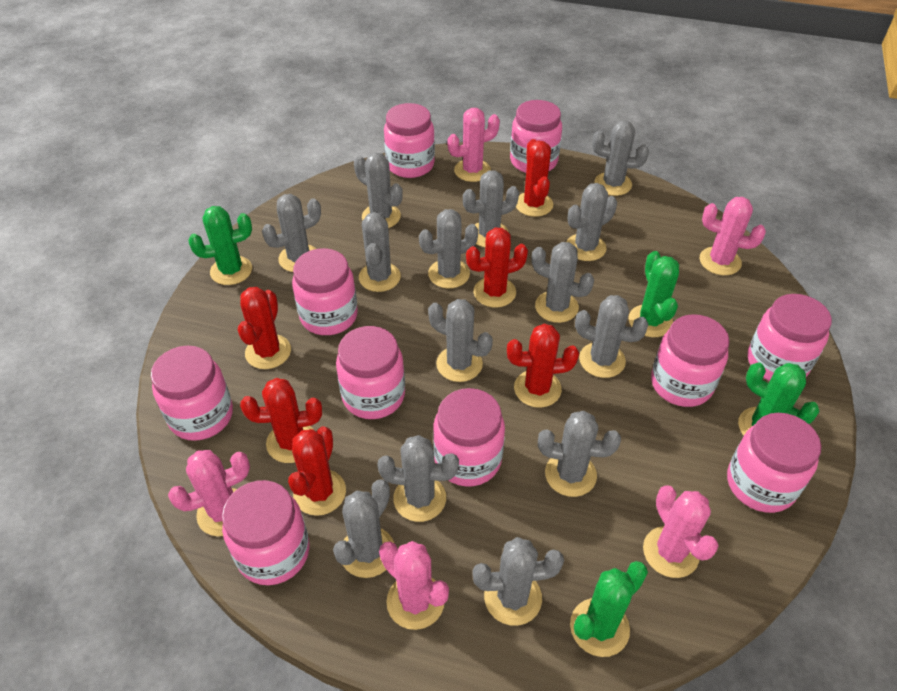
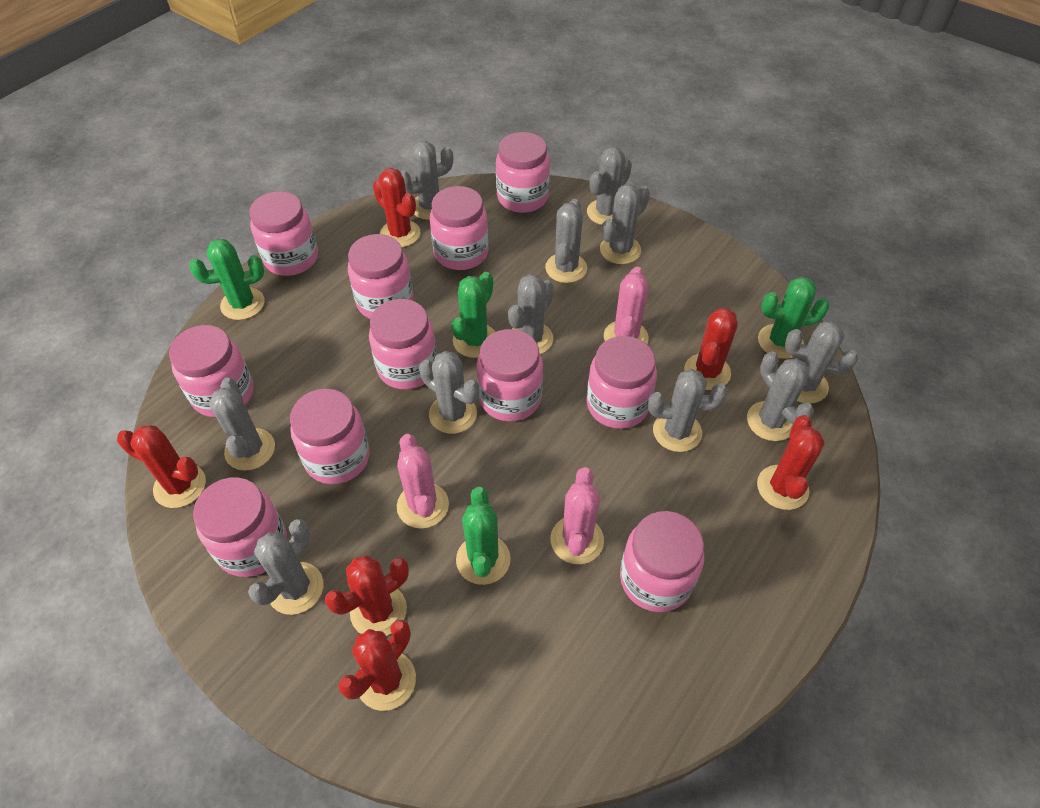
grey cactus: [262,194,321,272] [333,480,394,578] [354,153,403,228] [359,212,401,292] [377,435,459,522] [419,209,478,288] [428,299,493,382] [463,171,519,247] [472,537,564,626] [531,242,594,323] [538,411,621,497] [567,183,617,261] [575,295,648,378] [592,121,649,196] = 14 -> [209,377,275,471] [248,519,323,615] [401,141,453,220] [419,351,479,434] [508,274,554,354] [545,199,587,283] [587,147,632,225] [600,184,650,264] [648,369,728,452] [747,352,814,441] [785,321,858,404] = 11
pink cactus: [168,450,250,536] [379,541,449,630] [447,108,500,182] [643,485,719,578] [700,197,766,275] = 5 -> [397,434,449,529] [550,467,604,564] [604,267,649,344] = 3
pink jar: [151,346,233,441] [222,480,310,585] [292,248,358,335] [336,326,405,419] [384,103,435,178] [433,388,505,487] [510,100,562,173] [651,314,730,407] [727,413,821,513] [748,294,832,381] = 10 -> [169,325,253,417] [193,477,287,577] [249,191,318,276] [290,389,370,484] [348,234,413,319] [369,299,437,390] [430,186,488,270] [477,329,543,422] [496,132,550,213] [586,336,657,429] [620,511,704,612] = 11

